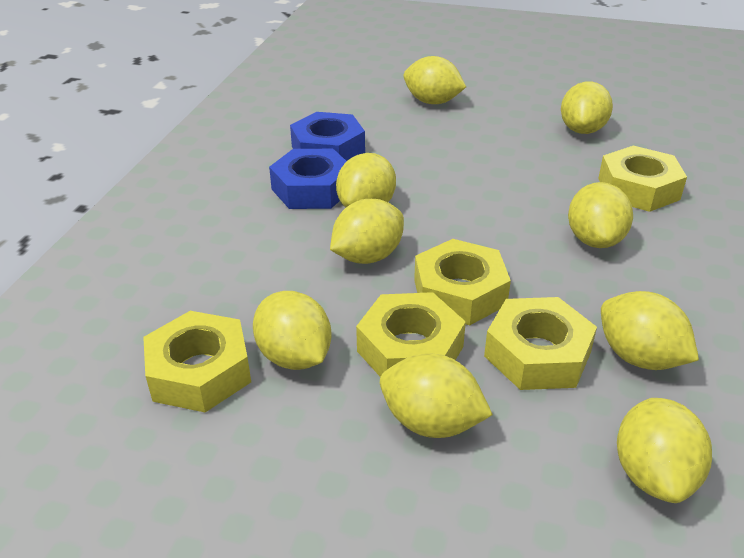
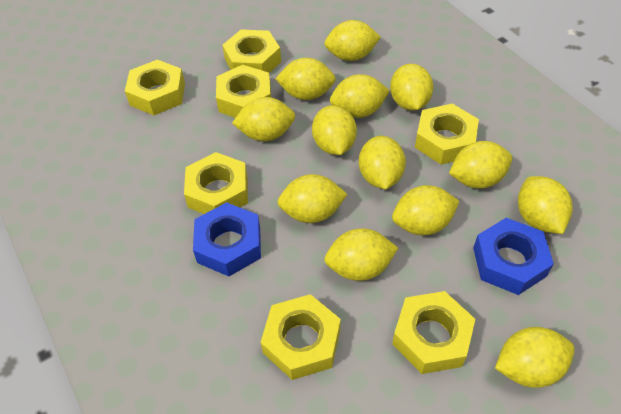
yellow lemon: [253,291,332,370] [330,199,404,264] [336,153,396,207] [380,354,493,438] [403,56,466,104] [561,81,613,134] [568,182,633,248] [601,291,699,370] [617,398,712,503] = 9 -> [232,97,295,141] [275,58,336,100] [277,174,347,223] [312,105,357,155] [324,228,398,281] [325,20,381,61] [330,74,390,118] [359,136,406,189] [390,64,433,111] [392,185,460,235] [449,141,512,189] [495,327,575,388] [518,176,573,234] = 13
yellow nut: [143,311,251,412] [356,292,466,377] [414,239,511,325] [484,297,597,390] [598,146,687,212] = 5 -> [125,60,185,115] [184,152,248,214] [216,65,271,118] [222,30,281,73] [261,294,341,380] [392,291,475,374] [415,104,479,164] = 7

